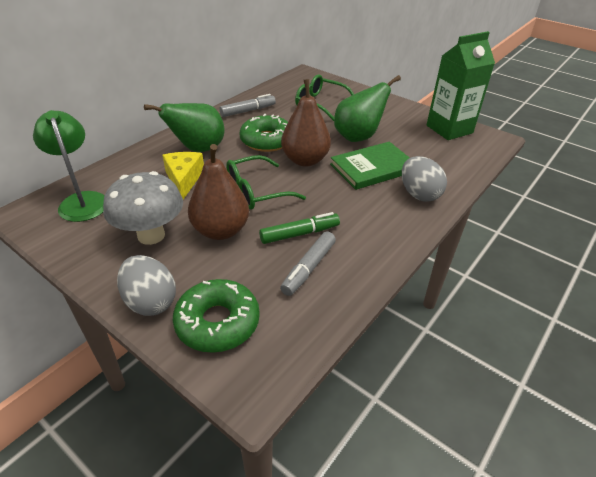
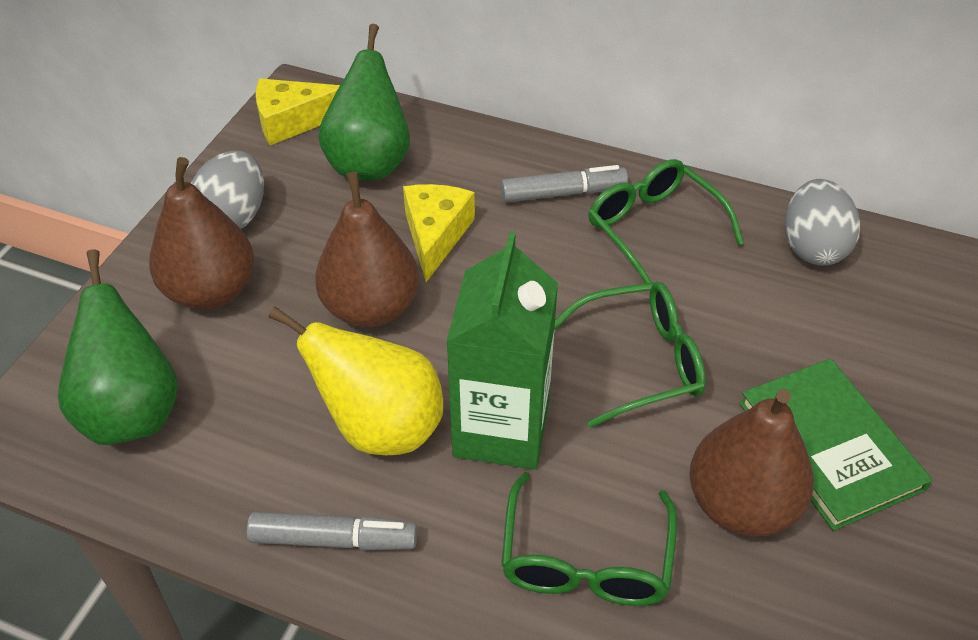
brown pear: [188,144,249,240] [281,79,331,167] = 2 -> [149,157,254,310] [315,172,419,327] [689,389,814,537] = 3
green donut: [173,279,260,353] [240,114,288,152] = 2 -> none = 0
green glasses: [226,155,306,210] [295,74,354,121] = 2 -> [501,472,677,606] [554,282,706,428] [588,159,744,284] = 3
green lamp: [33,110,104,222] = 1 -> none = 0
green marker: [259,212,340,244] = 1 -> none = 0
grey mushroom: [103,171,183,245] = 1 -> none = 0
yellow cheese: [162,152,204,199] = 1 -> [256,78,340,145] [403,184,475,282] = 2
yellow pear: none = 0 -> [269,307,443,455] = 1

